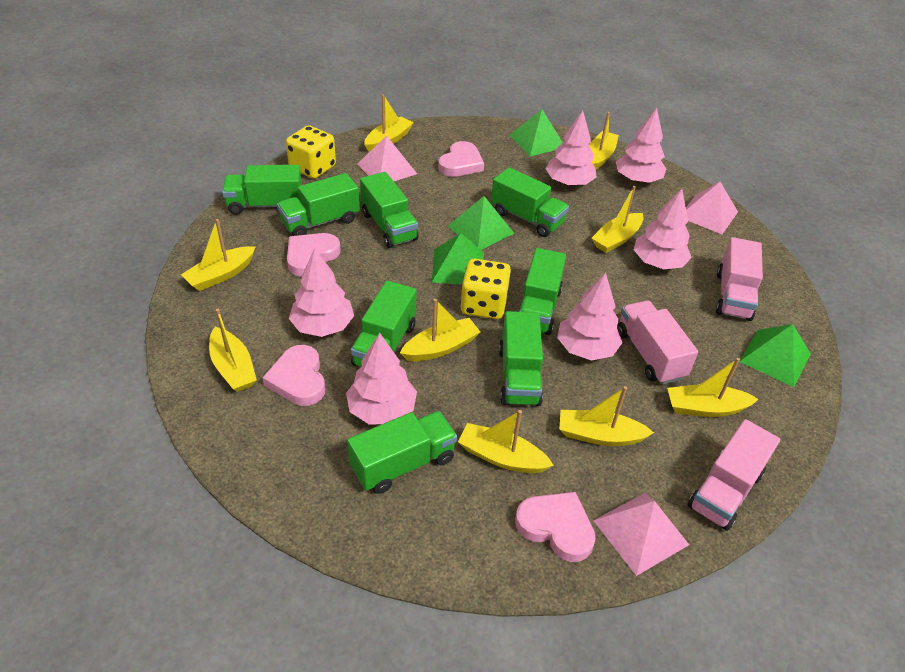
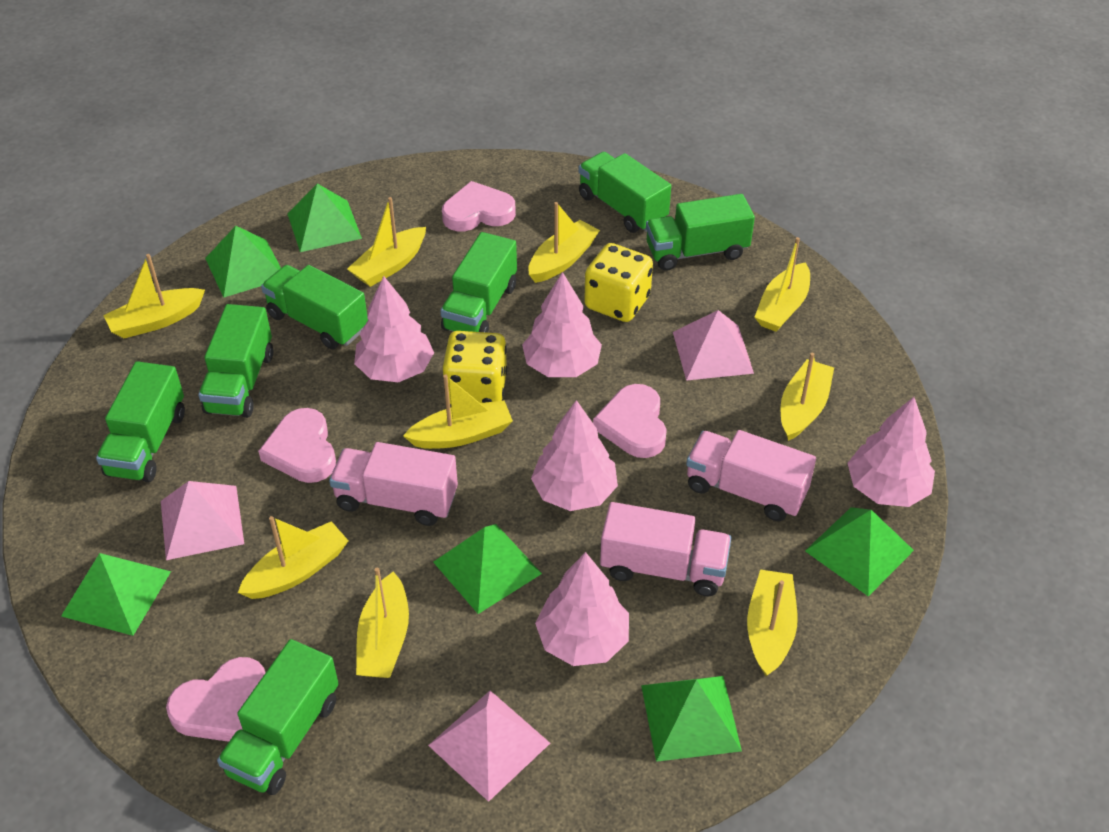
green pyramid: [432,233,484,285] [448,196,515,250] [510,109,563,156] [739,324,811,387] = 4 -> [61,553,171,636] [205,226,281,298] [287,184,362,252] [433,524,542,614] [641,676,742,762] [805,507,914,596] = 6
green truck: [222,165,302,215] [277,173,360,236] [347,411,457,494] [351,281,417,367] [360,172,419,248] [491,167,569,237] [499,311,543,406] [519,248,566,335] = 8 -> [96,361,185,482] [198,304,273,418] [217,639,339,795] [261,265,368,349] [440,232,517,333] [579,152,671,233] [646,194,755,271] = 7
pink tree: [289,248,354,337] [346,333,417,425] [545,110,597,186] [557,272,622,361] [616,108,666,183] [634,189,692,269] = 6 -> [354,276,434,382] [522,272,602,377] [531,400,618,511] [535,552,629,666] [848,397,935,507] = 5

